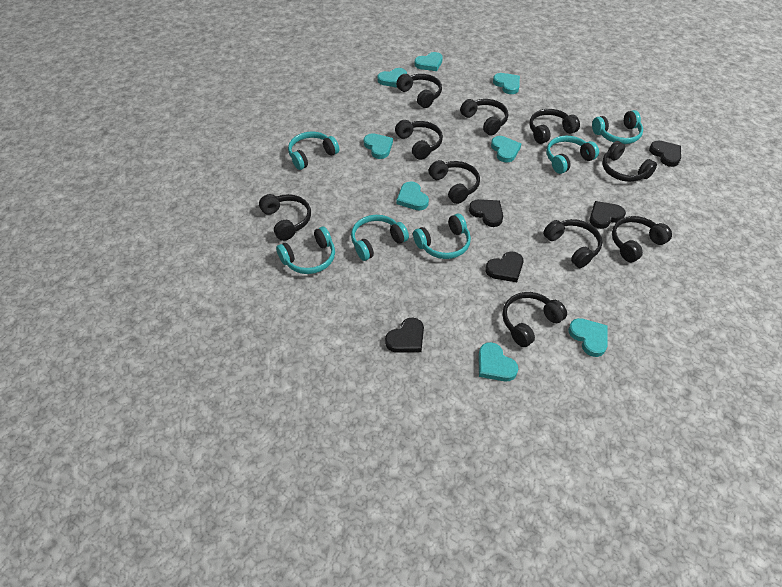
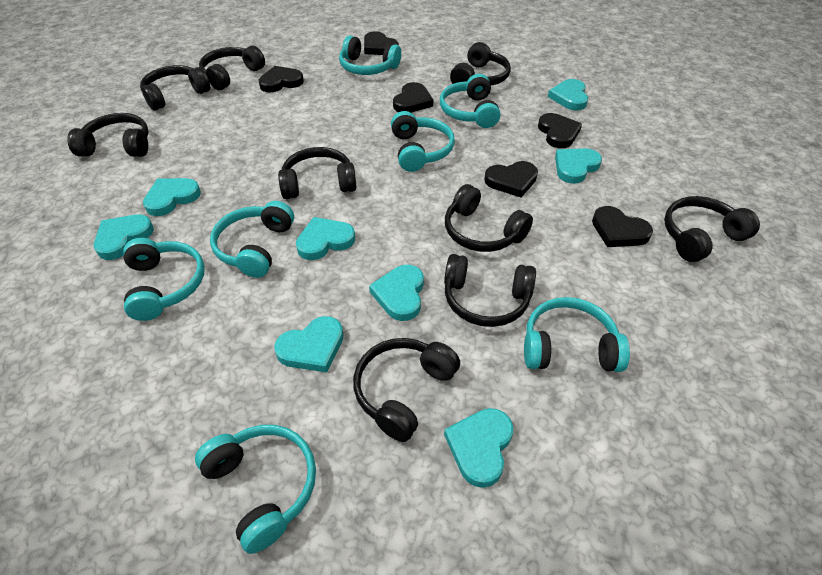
black headphones: [259,194,311,241] [395,120,443,160] [396,74,442,108] [429,160,480,204] [460,99,508,136] [502,292,567,347] [529,109,580,144] [543,219,602,268] [602,141,657,182] [612,216,672,262] = 10 -> [67,113,149,157] [140,65,211,111] [199,46,265,90] [278,147,356,199] [353,338,460,442] [444,254,536,327] [445,184,533,252] [450,42,511,85] [664,196,760,262] = 9
black heart: [385,318,424,353] [469,199,503,227] [485,251,523,282] [589,201,626,229] [649,140,681,167] = 5 -> [259,66,304,93] [364,31,399,55] [393,82,433,113] [484,161,538,197] [538,113,582,148] [592,206,653,247] = 6
turquoise headphones: [276,227,335,274] [288,132,339,170] [351,215,409,261] [413,214,471,259] [546,136,599,174] [592,110,643,144] = 6 -> [123,238,205,321] [195,425,316,554] [210,201,294,278] [339,36,401,75] [391,111,455,172] [440,74,501,128] [524,297,630,372] = 7

